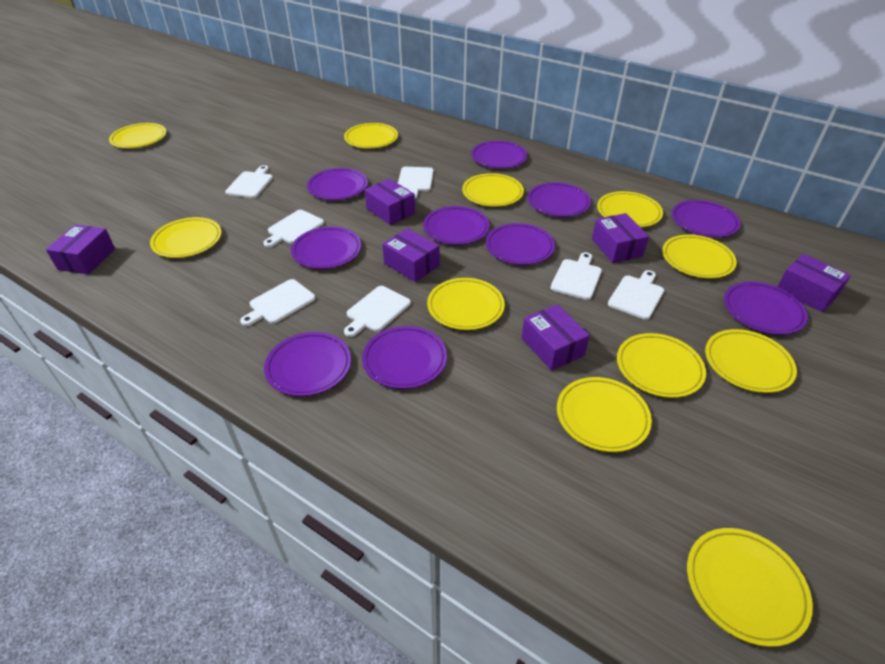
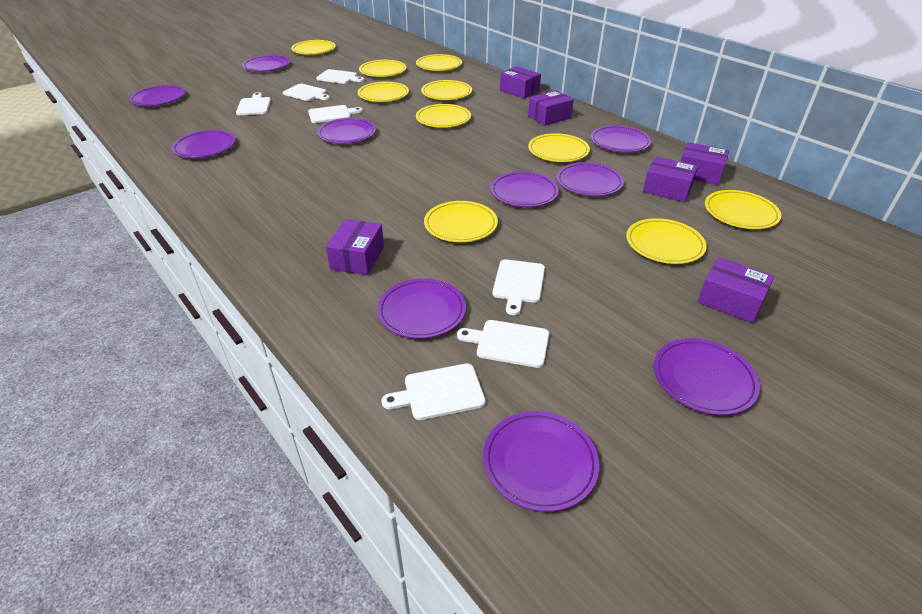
yellow plate: [109,123,166,148] [150,217,222,258] [344,123,398,148] [427,278,505,330] [462,173,524,207] [557,377,652,452] [597,191,663,227] [617,333,706,398] [662,235,737,278] [687,528,813,647] [705,329,797,393] = 11 -> [291,40,336,55] [357,82,409,102] [359,60,406,77] [416,54,462,71] [416,104,471,128] [421,80,472,100] [424,201,498,242] [528,133,590,162] [626,218,707,264] [705,190,781,229] = 10

